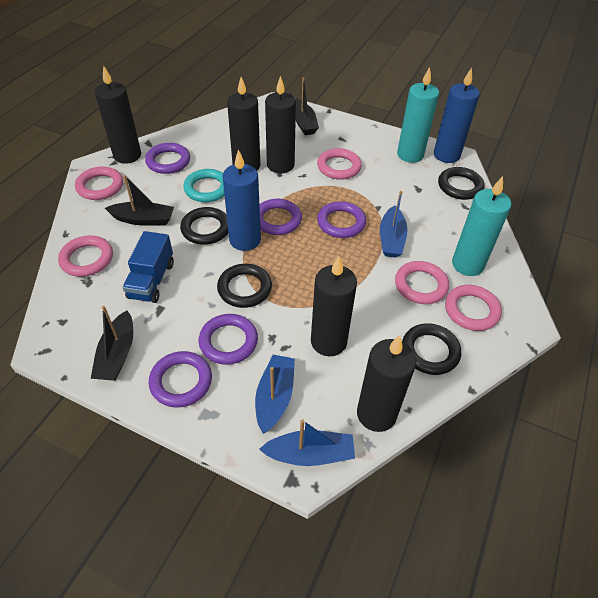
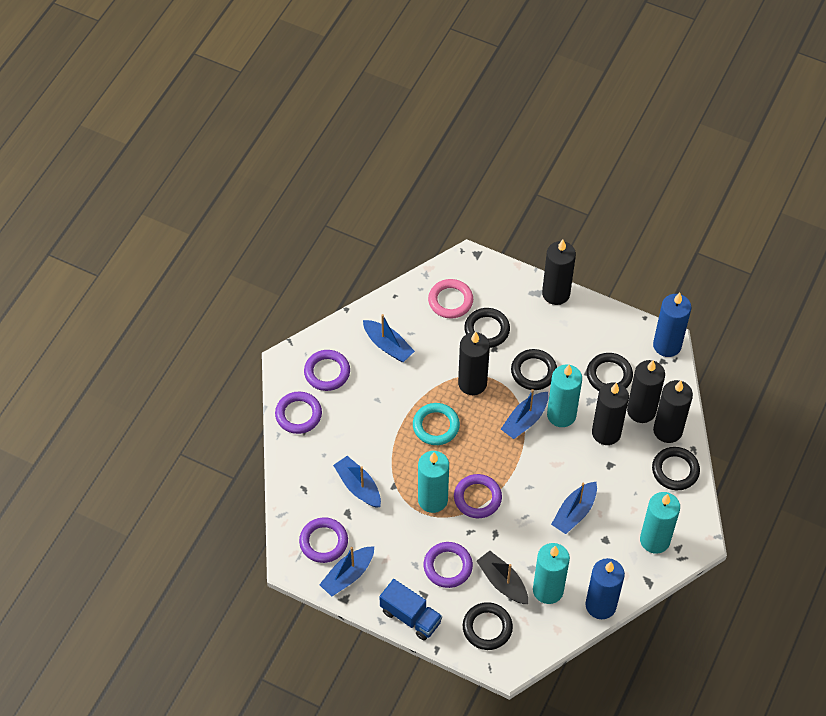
black boat: [91,306,133,381] [105,175,174,226] [295,77,319,135] = 3 -> [477,551,528,604] = 1
black ring: [180,207,228,245] [217,264,272,308] [402,323,461,375] [438,167,484,200] = 4 -> [463,602,513,650] [464,308,510,348] [511,349,557,390] [587,353,633,391] [652,447,700,490] = 5
blue boat: [255,355,295,434] [259,419,355,466] [380,191,408,258] = 3 -> [319,546,374,597] [333,456,381,508] [363,314,415,362] [501,389,548,439] [551,482,597,534] = 5
pink ring: [58,236,113,277] [75,166,123,200] [317,148,362,180] [395,261,449,304] [445,285,502,331] = 5 -> [428,279,473,319] = 1
turquoise candle: [397,67,439,163] [452,176,511,276] = 2 -> [418,451,449,513] [533,543,570,604] [547,364,582,427] [640,492,680,554] = 4

